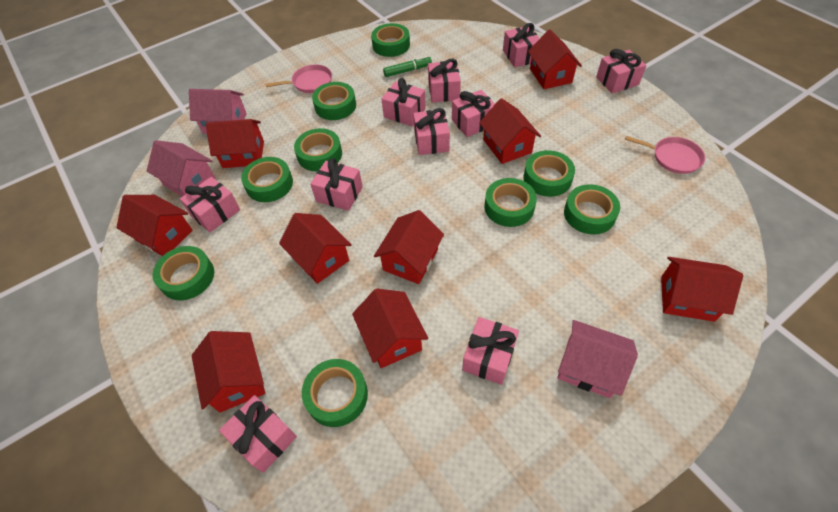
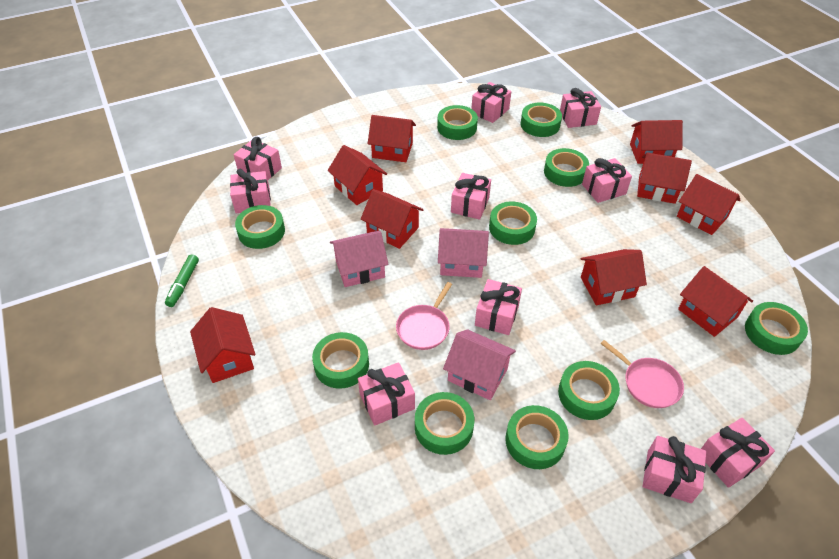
green tape: [153,246,214,300] [241,157,293,202] [294,128,342,171] [302,359,368,427] [312,82,356,120] [371,23,410,57] [484,178,537,227] [523,150,575,197] [564,184,620,235] = 9 -> [235,205,285,249] [312,332,369,389] [415,392,474,455] [437,105,478,140] [489,201,537,245] [505,405,569,469] [520,103,562,137] [544,148,589,187] [558,361,620,420] [745,302,808,355] = 10

